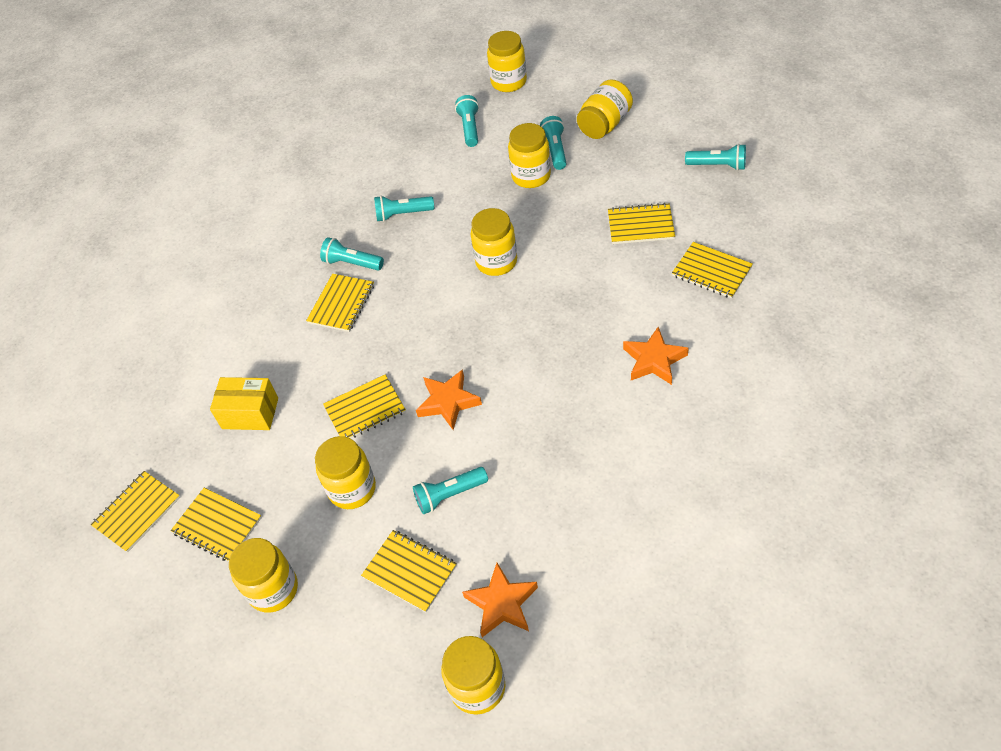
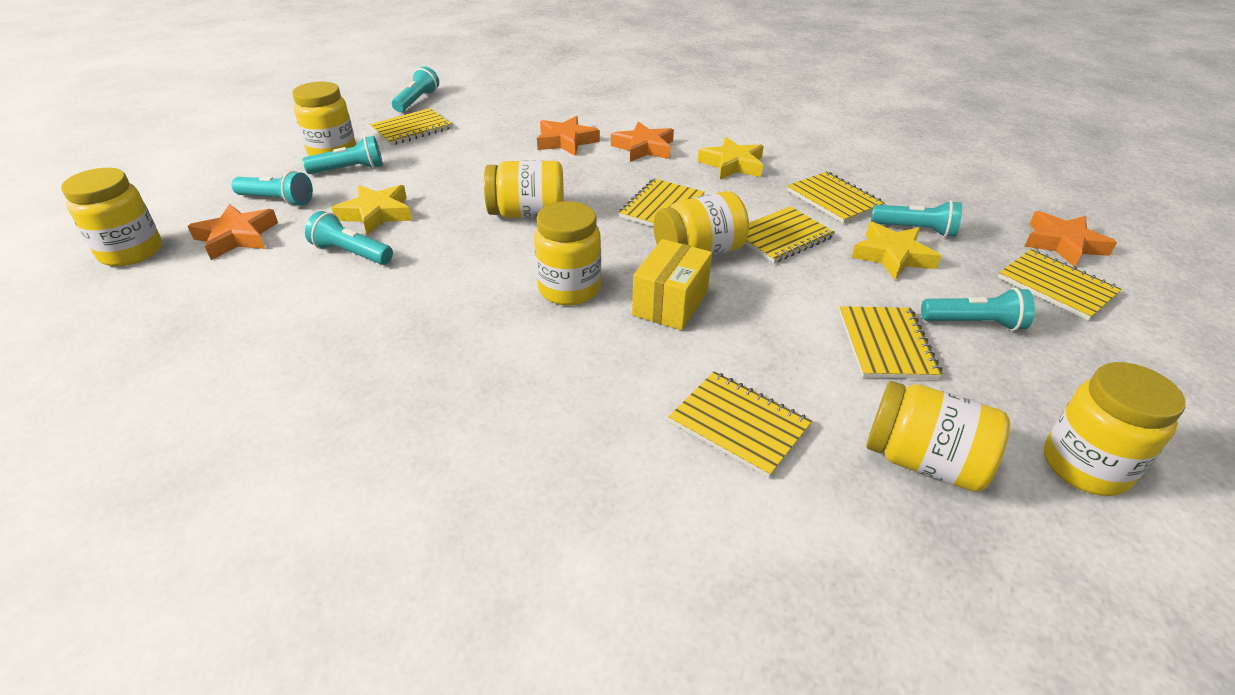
orange star: [416,369,482,430] [462,563,538,637] [623,327,689,385] = 3 -> [188,204,278,260] [537,116,600,156] [611,121,674,162] [1024,211,1117,267] = 4
yellow star: none = 0 -> [332,185,412,235] [698,137,764,179] [851,222,941,280] = 3

